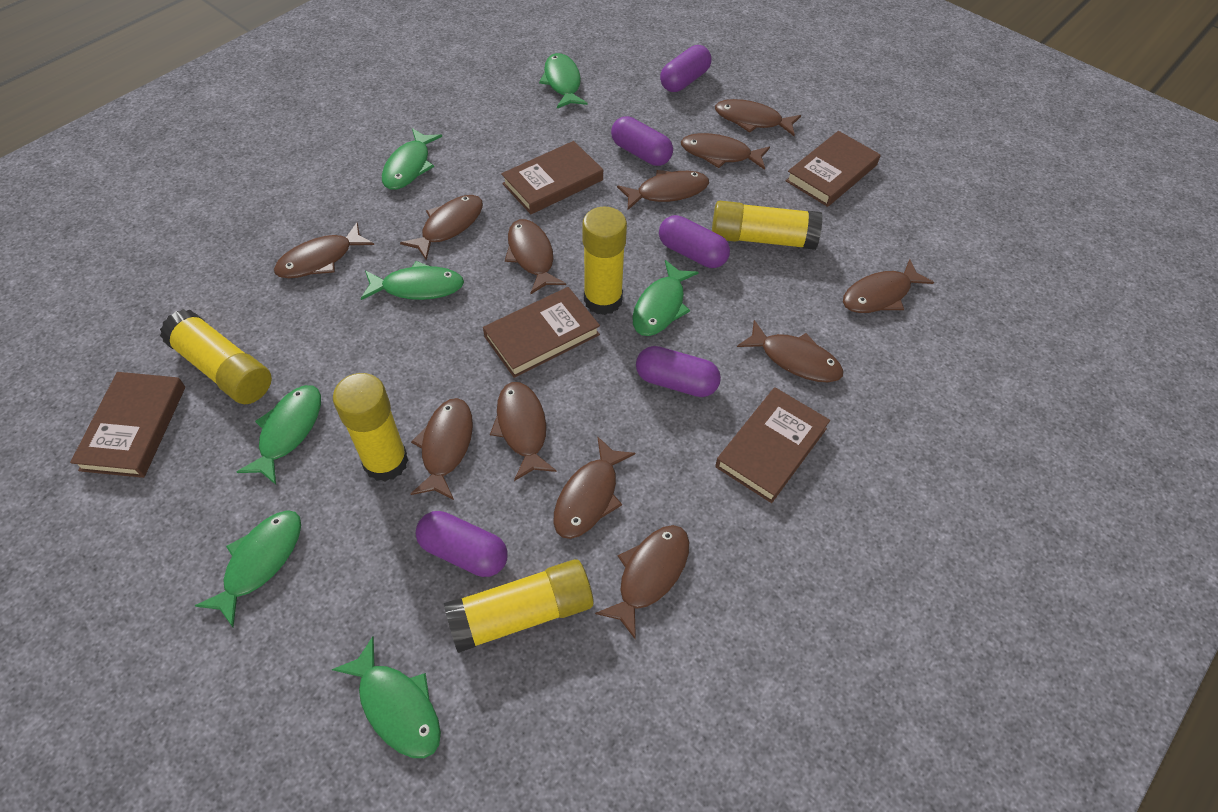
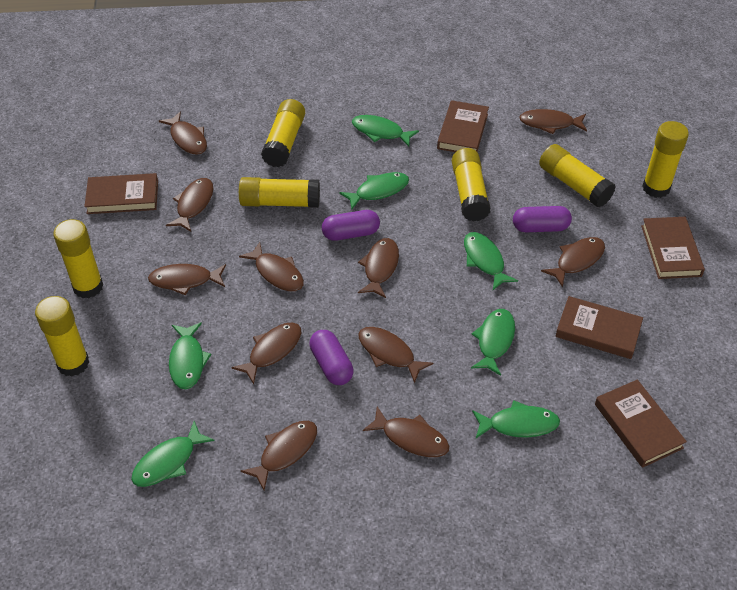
brown fish: [274,223,374,278] [400,195,483,261] [411,398,473,500] [490,382,557,481] [505,219,566,294] [554,437,635,539] [595,525,689,640] [617,170,709,210] [681,133,770,170] [715,99,801,136] [737,320,843,382] [843,259,934,313] = 12 -> [148,264,226,295] [159,112,207,155] [166,178,213,232] [231,323,301,384] [239,242,304,291] [241,421,317,490] [358,238,399,298] [358,327,433,383] [363,407,449,457] [519,109,587,134] [541,237,605,287] = 11
purple capsule: [415,511,508,577] [611,116,673,166] [636,346,721,397] [659,215,730,268] [660,45,712,92] = 5 -> [309,330,354,385] [322,210,380,241] [513,206,572,232] = 3
yellow glue stick: [160,309,272,404] [333,373,408,482] [444,559,594,653] [582,207,627,315] [712,201,823,250] = 5 -> [35,296,89,377] [53,219,103,298] [239,177,320,208] [261,99,305,167] [452,148,491,222] [539,144,616,208] [643,121,689,198] = 7

